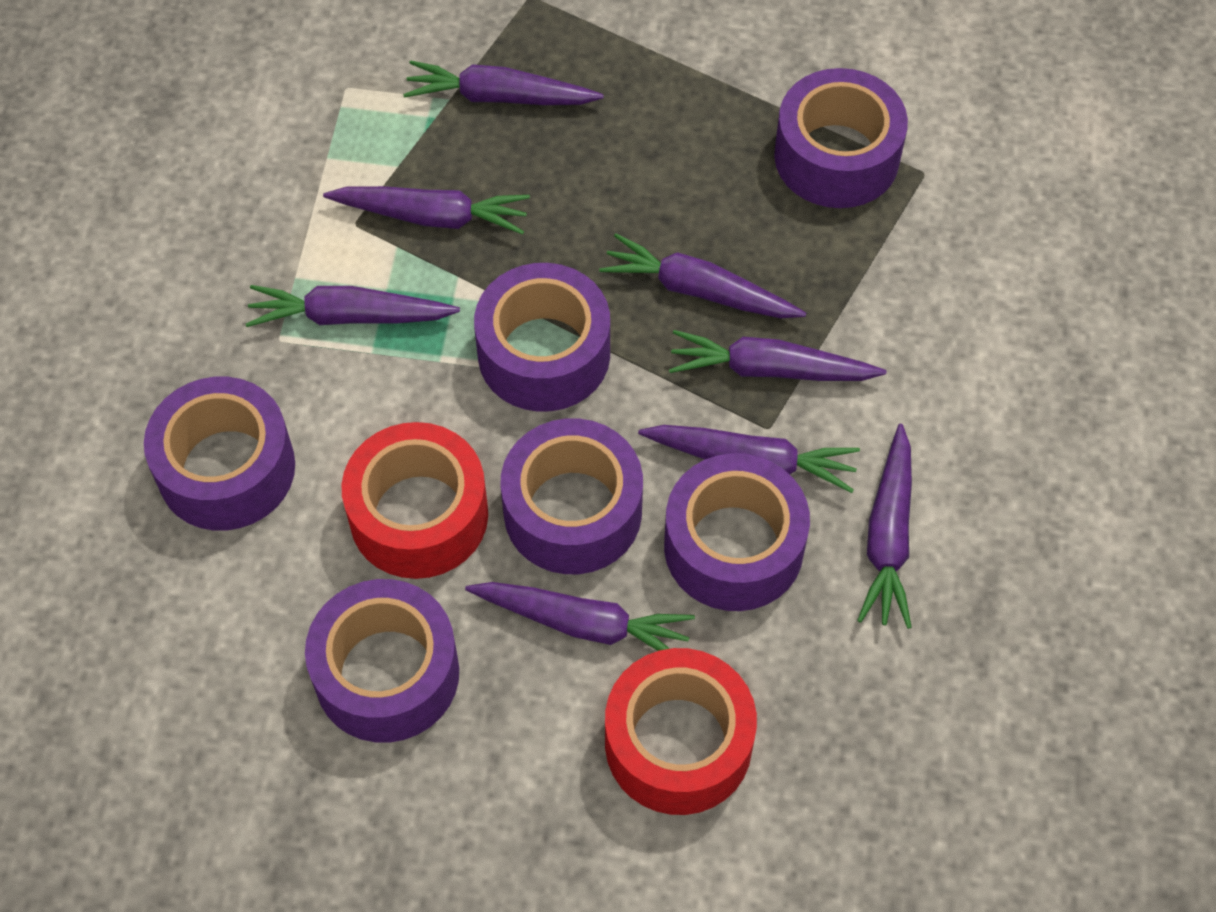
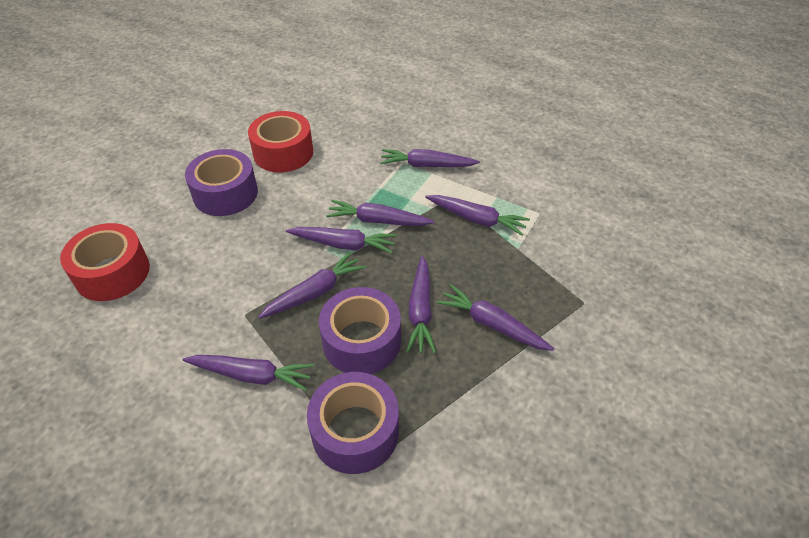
purple tape: [144,377,295,531] [305,579,459,743] [474,263,610,412] [500,418,643,574] [664,453,810,611] [774,68,908,208] = 6 -> [185,149,258,216] [307,372,399,474] [319,287,401,374] = 3

